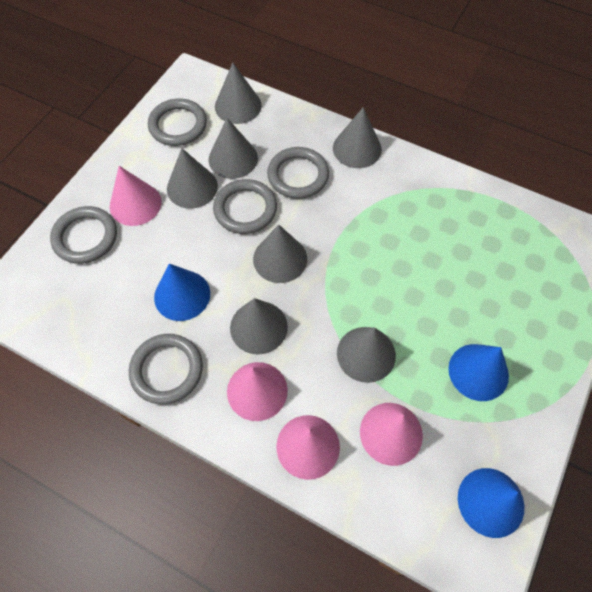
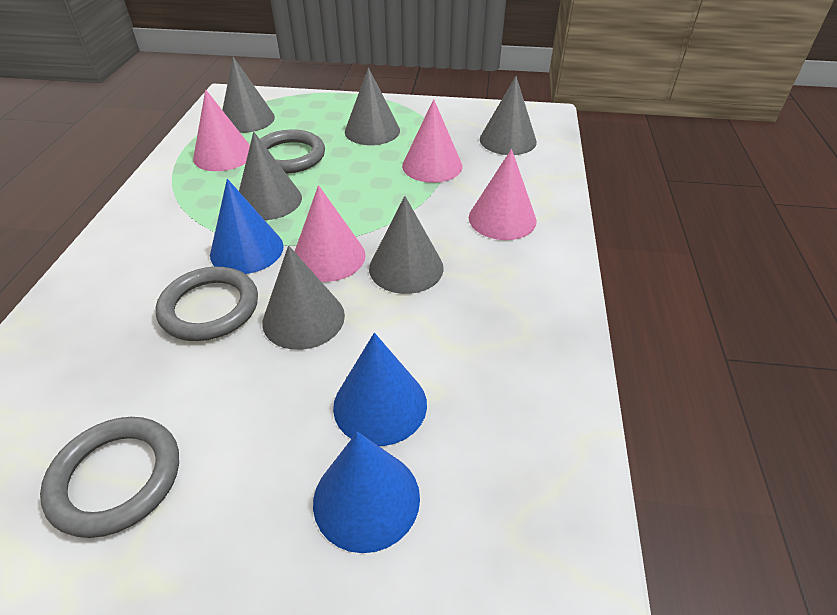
grey cone: [167,148,218,209] [209,118,258,179] [215,63,262,124] [230,298,288,355] [253,224,307,283] [333,107,382,168] [337,327,396,383] = 7 -> [222,57,275,133] [239,132,302,220] [262,245,345,350] [345,67,400,145] [369,196,444,294] [480,76,537,155] = 6
grey ring: [50,206,117,264] [129,334,203,404] [148,99,207,146] [213,179,277,234] [267,147,329,199] = 5 -> [40,417,179,538] [156,267,258,341] [260,129,325,174] = 3

